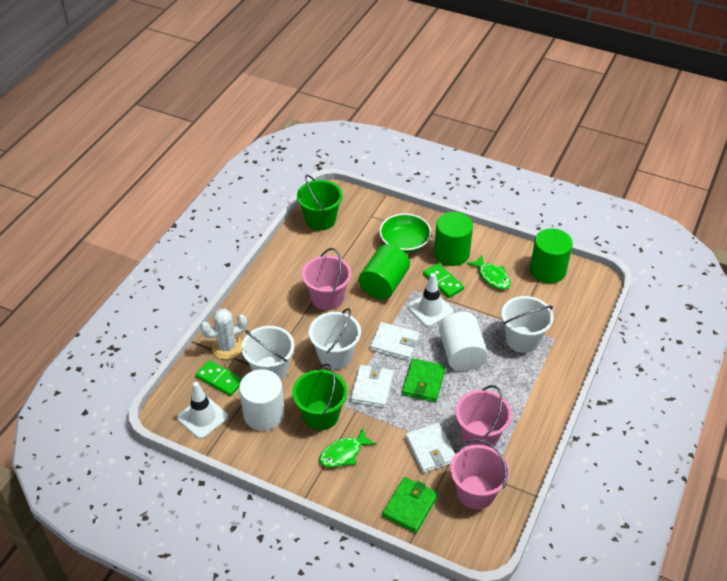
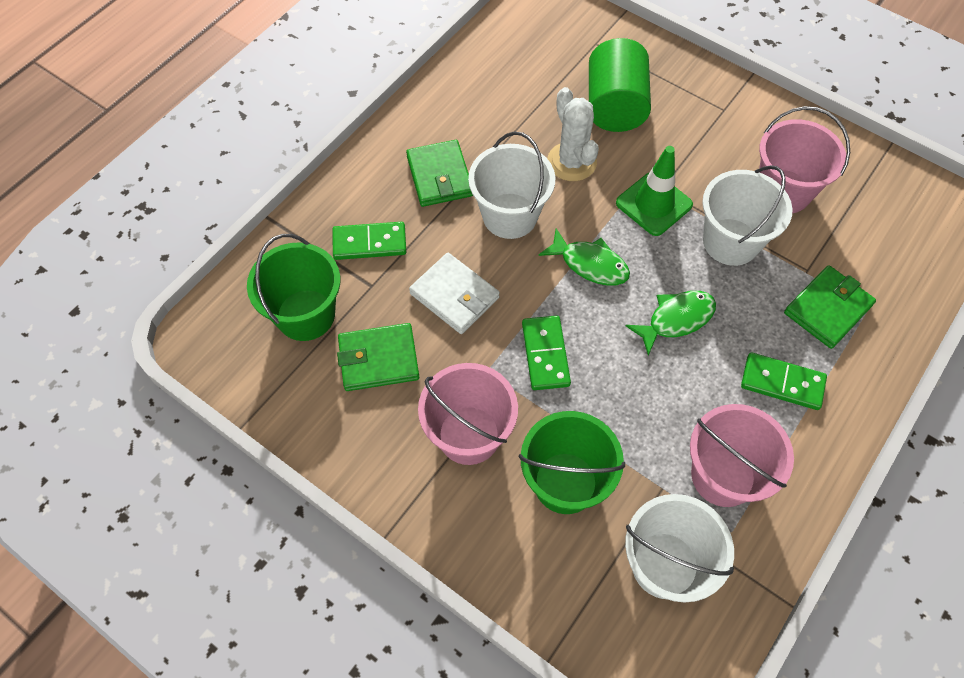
green bowl: [379,213,432,253] = 1 -> none = 0
green cylinder: [359,244,410,299] [434,212,473,266] [530,228,573,283] = 3 -> [589,38,651,132] = 1
green domino: [196,360,243,396] [423,263,464,298] = 2 -> [332,222,406,260] [522,316,571,390] [741,352,827,410] = 3
green traffic cone: none = 0 -> [616,146,693,236] = 1
green wallet: [382,477,438,533] [402,358,446,402] = 2 -> [337,323,419,391] [406,140,473,207] [784,265,876,349] = 3
white cylinder: [239,369,285,431] [439,312,488,371] = 2 -> none = 0
white traffic cone: [177,382,228,439] [408,273,454,327] = 2 -> none = 0
white wallet: [351,365,394,408] [370,322,420,361] [405,423,455,473] = 3 -> [409,253,500,334] = 1

